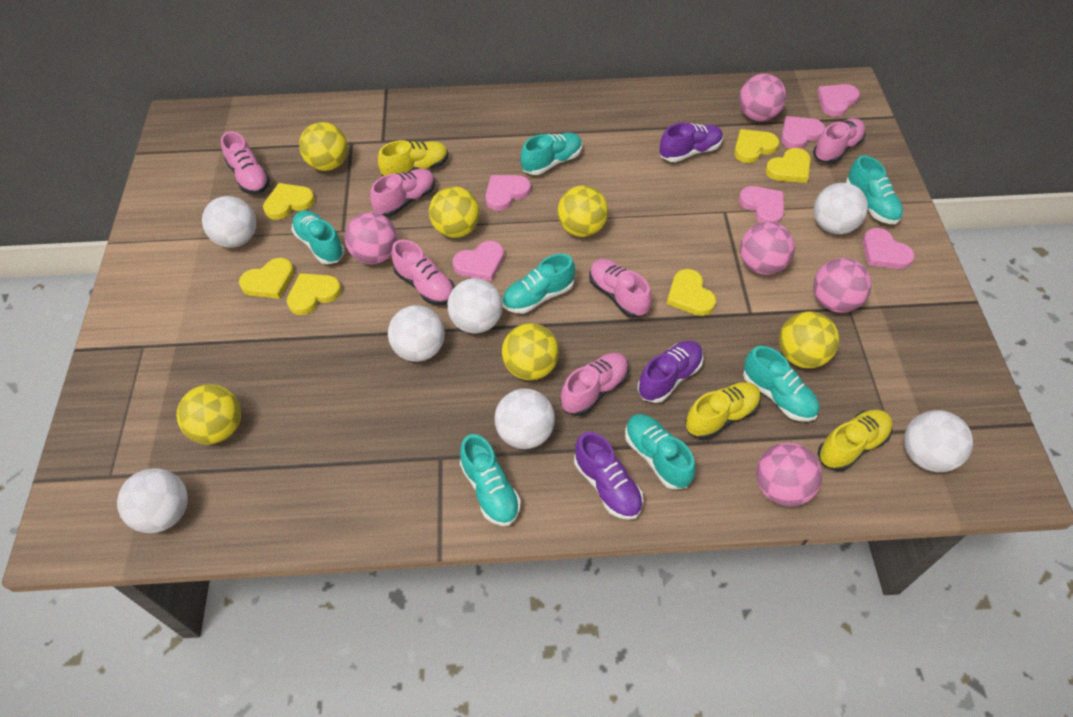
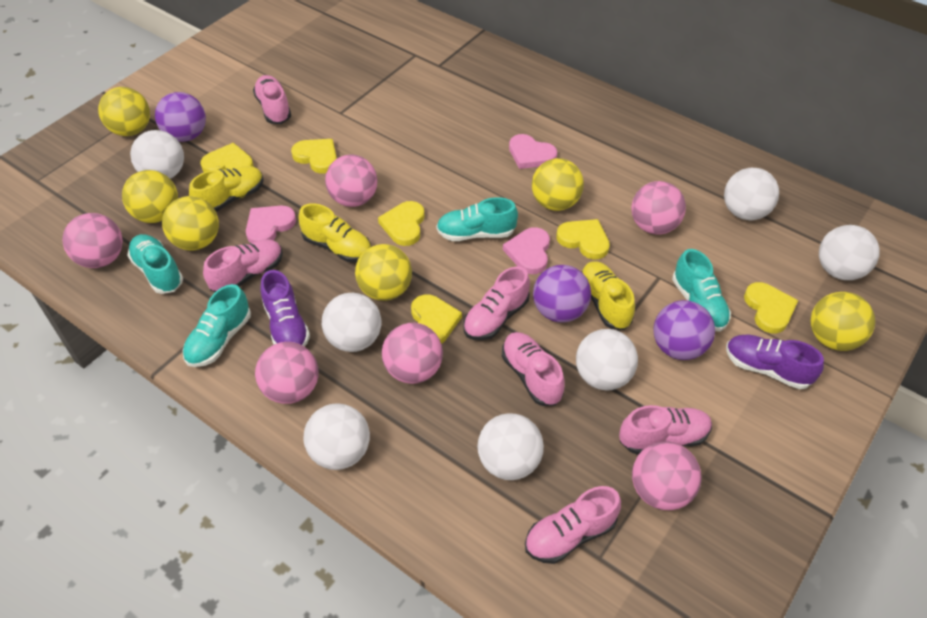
pink ball: [345,212,397,264] [739,73,786,121] [740,222,795,275] [756,443,822,507] [813,258,871,313] = 5 -> [62,213,123,268] [255,342,318,404] [325,155,378,207] [382,323,443,384] [631,181,686,235] [632,441,702,510] = 6
pink heart: [452,241,504,281] [485,175,531,211] [739,186,784,224] [781,116,826,149] [817,84,860,117] [863,228,915,269] = 6 -> [246,206,296,243] [503,227,550,274] [509,134,557,169] = 3
purple ball: none = 0 -> [155,92,206,142] [533,265,591,323] [654,300,715,360] = 3
purple shoe: [574,432,643,520] [638,341,704,403] [660,122,723,162] = 3 -> [260,270,310,347] [726,334,824,389] = 2
turquoise shoe: [291,210,345,264] [460,434,521,526] [502,254,575,314] [521,133,582,175] [625,414,696,490] [743,346,819,422] [846,155,903,224] = 7 -> [127,234,183,294] [183,284,251,367] [436,197,518,241] [672,249,731,332] = 4

